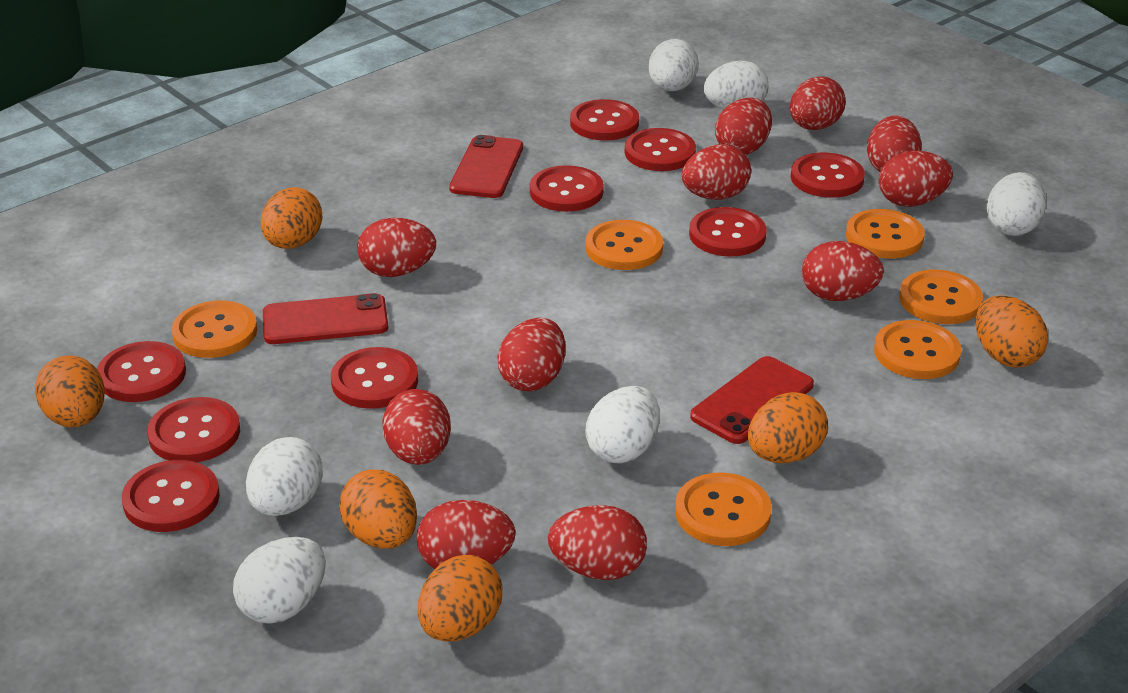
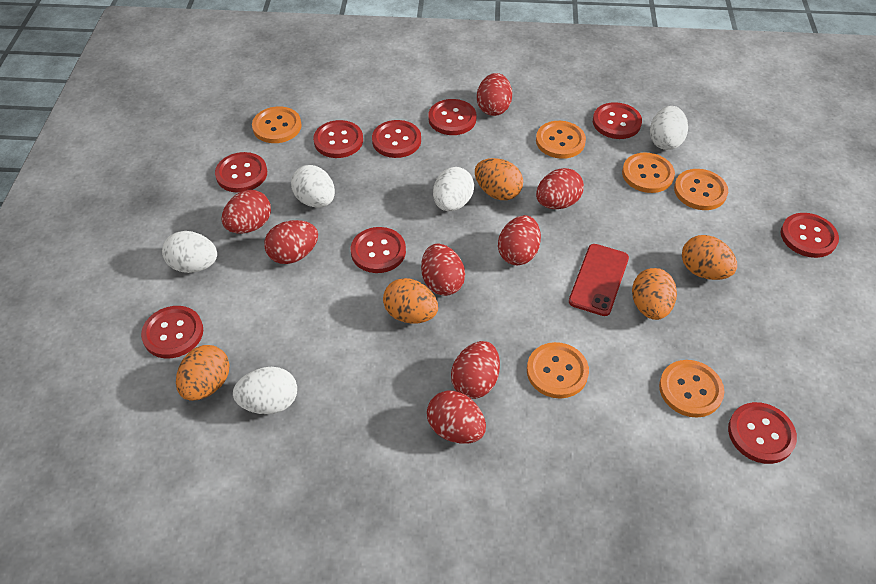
orange egg: [35,355,105,427] [261,187,323,249] [339,470,417,549] [418,555,503,642] [748,392,828,463] [976,295,1048,368] = 6 -> [176,345,230,401] [383,278,438,324] [475,158,523,200] [632,268,677,320] [682,235,737,280] = 5
red egg: [358,218,436,277] [382,389,451,465] [417,500,515,569] [497,318,566,392] [548,505,647,580] [682,144,751,200] [715,98,772,155] [790,76,846,130] [802,241,884,301] [867,116,922,172] [879,151,953,207] = 11 -> [222,190,271,234] [264,220,318,264] [421,244,465,296] [427,391,486,444] [451,341,500,399] [477,73,512,116] [498,215,541,265] [536,168,584,209] = 8
red phone: [263,293,388,344] [449,135,523,198] [690,356,814,444] = 3 -> [569,244,629,316] = 1
white egg: [233,537,326,624] [246,437,323,516] [585,386,660,463] [649,39,699,91] [704,61,768,109] [987,172,1046,236] = 6 -> [162,231,217,273] [233,367,297,414] [291,165,335,208] [433,167,474,211] [650,106,688,150] = 5

